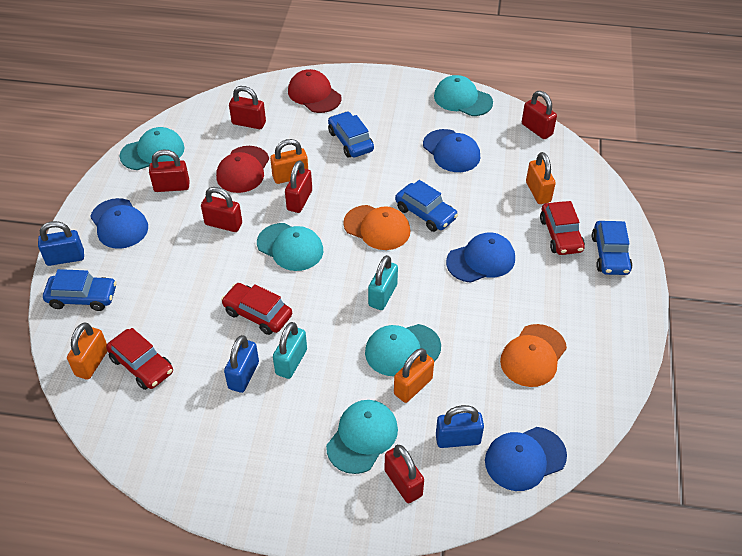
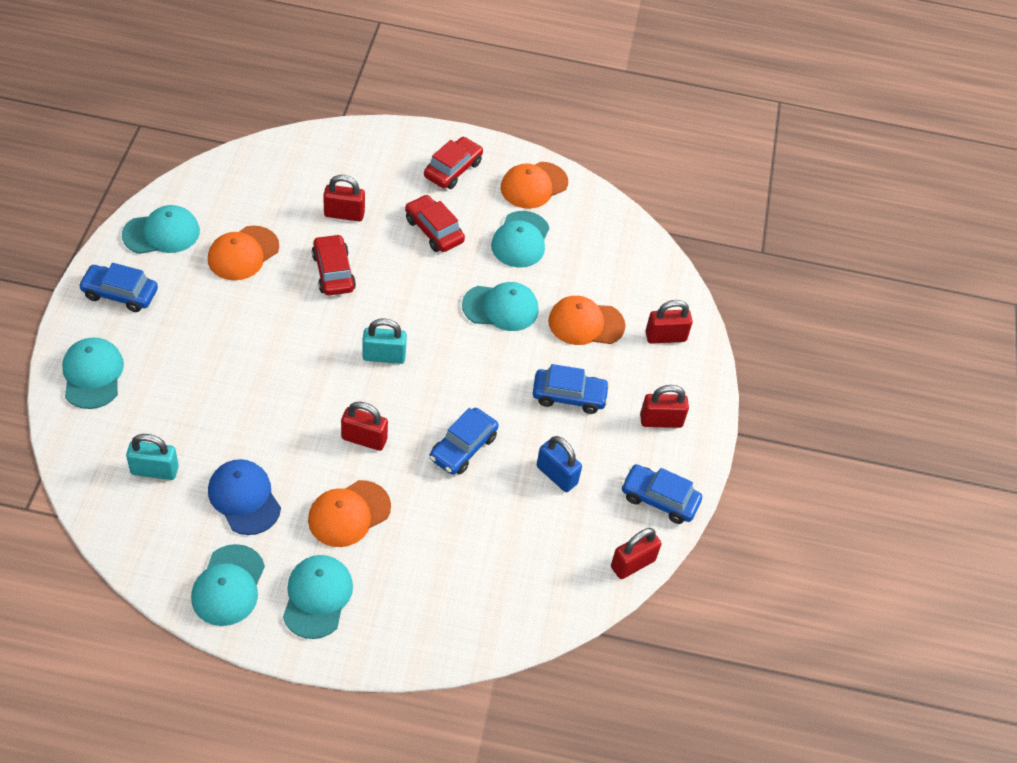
blue cap: [90,198,148,249] [423,129,480,172] [446,232,515,283] [485,427,567,491] = 4 -> [208,459,281,535] = 1
blue padlock: [38,221,84,266] [224,335,259,393] [436,405,484,448] = 3 -> [537,436,582,492] = 1
orange cap: [343,205,410,250] [500,324,567,387] = 2 -> [208,226,279,280] [308,480,391,547] [501,162,568,209] [548,296,626,345] = 4
orange padlock: [67,323,108,380] [270,139,308,184] [394,348,434,403] [526,152,556,204] = 4 -> none = 0
red cap: [216,146,269,193] [288,69,342,113] = 2 -> none = 0
red padlock: [149,149,190,192] [201,187,242,232] [229,86,266,129] [285,160,312,213] [384,445,424,503] [522,91,557,139] = 6 -> [323,175,365,221] [341,402,388,451] [611,528,662,579] [640,385,689,428] [645,300,693,344] = 5
turquoise cap: [120,127,184,170] [257,223,323,271] [326,400,398,474] [365,324,441,376] [434,75,493,116] = 5 -> [62,337,124,409] [122,205,200,254] [191,544,265,626] [283,555,353,639] [462,282,539,331] [491,211,550,267] = 6

